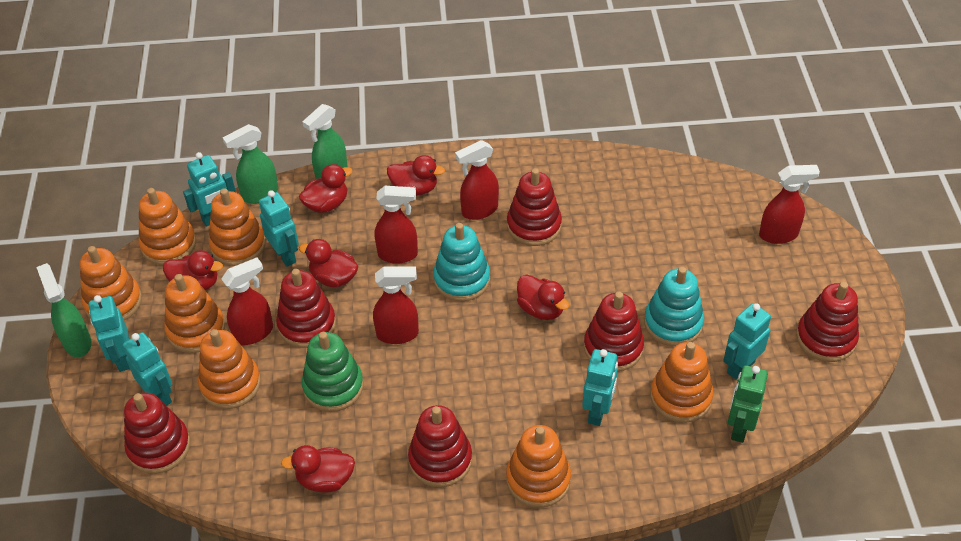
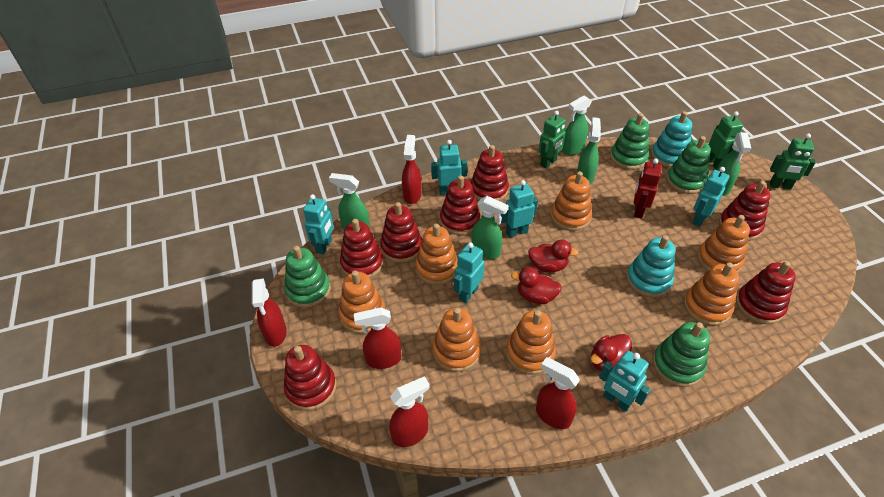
green robot: [728,365,768,443] = 1 -> [539,111,566,168] [708,111,743,169] [770,133,816,190] = 3
green spray bottle: [36,263,92,357] [223,124,278,204] [302,104,348,179] = 3 -> [329,173,370,229] [472,196,509,259] [562,95,592,155] [577,117,601,185] [716,132,751,196] = 5
green stacking toy: [302,332,363,412] = 1 -> [284,246,331,308] [610,113,649,170] [653,322,710,387] [667,136,711,194] = 4
red duck: [163,250,223,290] [281,445,355,493] [299,164,352,213] [299,239,358,287] [387,155,445,196] [517,274,569,320] = 6 -> [511,267,562,304] [528,240,579,272] [590,334,632,371] = 3
red robot: none = 0 -> [634,158,662,218] = 1
red stacking toy: [124,393,190,474] [276,269,336,348] [408,405,472,487] [507,168,562,246] [584,292,644,371] [796,282,859,362] = 6 -> [284,345,336,411] [340,219,384,278] [380,202,422,263] [440,175,480,235] [470,145,509,201] [719,181,770,241] [736,261,796,324] = 7

